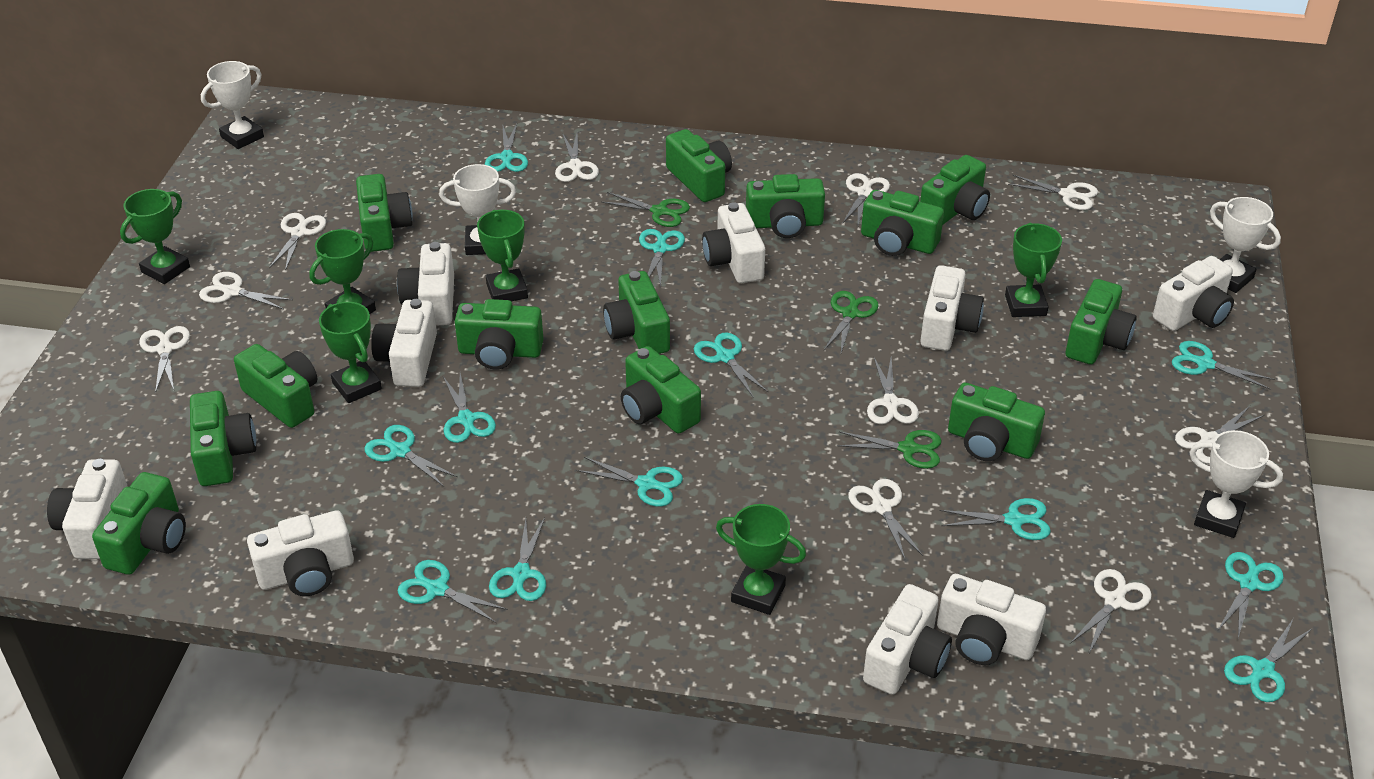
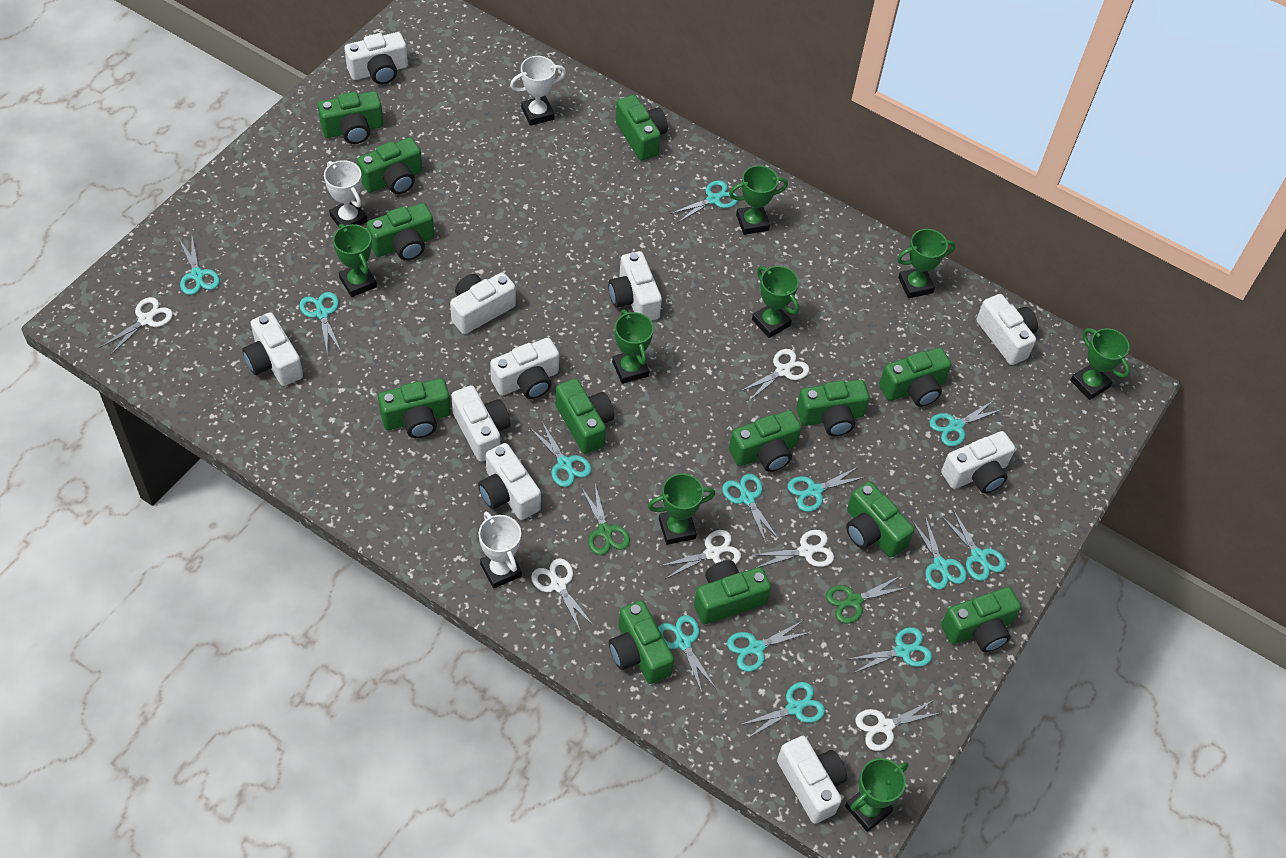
green scissors: [601,192,690,227] [824,291,879,353] [837,430,942,469] = 3 -> [581,484,630,555] [826,576,908,623] = 2
green trophy: [120,189,190,284] [309,229,376,314] [319,302,382,403] [477,210,528,301] [716,504,806,615] [1005,223,1062,317] = 6 -> [333,224,377,297] [612,310,654,384] [648,473,715,545] [729,165,788,235] [752,266,799,338] [845,758,908,832] [897,229,955,298] [1070,328,1130,400] = 8
turquoise scissors: [365,425,458,487] [398,560,508,623] [443,373,496,443] [485,124,528,172] [489,517,546,601] [576,457,683,507] [639,229,685,288] [694,332,769,397] [940,498,1051,540] [1172,341,1275,390] [1218,552,1284,638] [1224,618,1313,702] = 12 -> [179,237,220,295] [299,292,341,355] [529,420,591,487] [658,615,716,693] [670,180,738,223] [722,474,779,543] [727,620,811,672] [740,682,825,739] [787,466,865,512] [847,627,932,674] [912,516,967,589] [929,400,1003,447] [941,510,1006,581] = 13
white camera: [47,459,128,559] [247,510,354,596] [371,299,437,387] [397,242,454,325] [702,202,765,283] [863,584,952,695] [920,265,984,351] [937,574,1046,665] [1153,256,1234,331] = 9 -> [242,312,303,386] [344,32,408,84] [450,272,516,334] [451,385,510,462] [478,443,541,520] [490,338,559,399] [608,251,662,321] [777,736,847,824] [941,431,1015,494] [976,294,1038,365] = 10
white scissors: [139,326,190,393] [199,272,293,310] [269,213,326,271] [555,133,599,182] [842,173,890,226] [848,479,923,559] [867,358,919,424] [1008,175,1098,210] [1070,569,1152,653] [1175,406,1265,464] = 10 -> [101,297,173,355] [531,558,594,632] [658,530,741,579] [739,349,809,402] [752,530,834,568] [856,700,941,751] = 6
white trophy: [201,61,264,149] [439,164,516,255] [1189,430,1283,538] [1210,197,1281,293] = 4 -> [324,160,368,226] [479,512,522,589] [510,56,566,126] = 3

